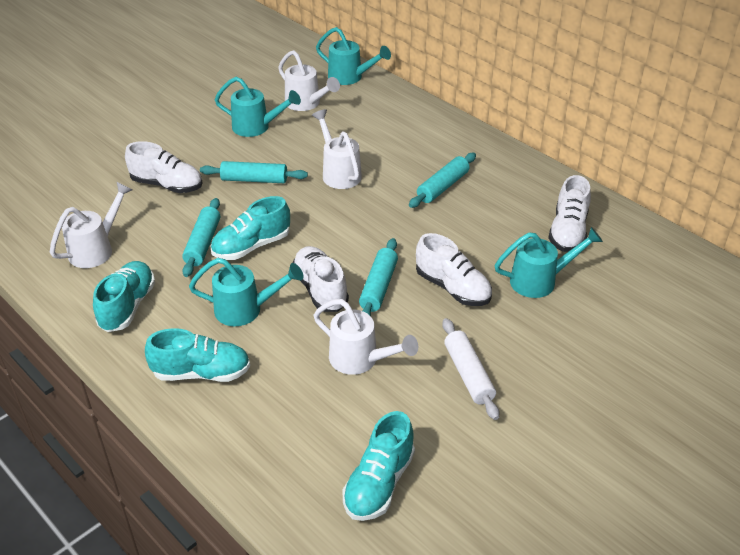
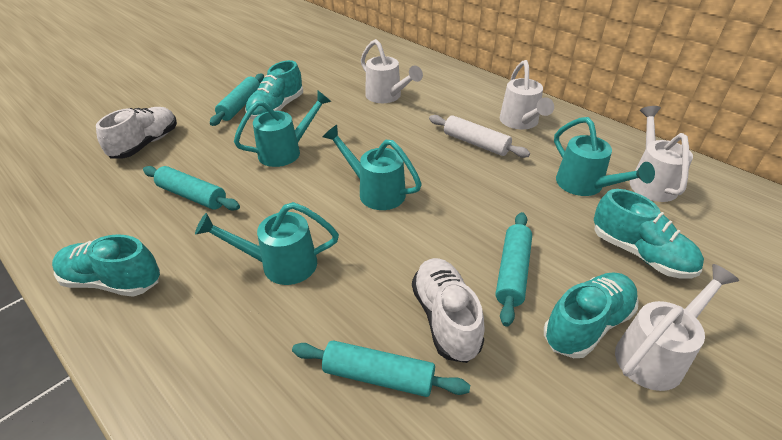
white shoe: [125,141,202,193] [293,246,349,312] [416,233,492,306] [548,175,591,252] = 4 -> [96,107,177,159] [412,258,485,363] = 2

